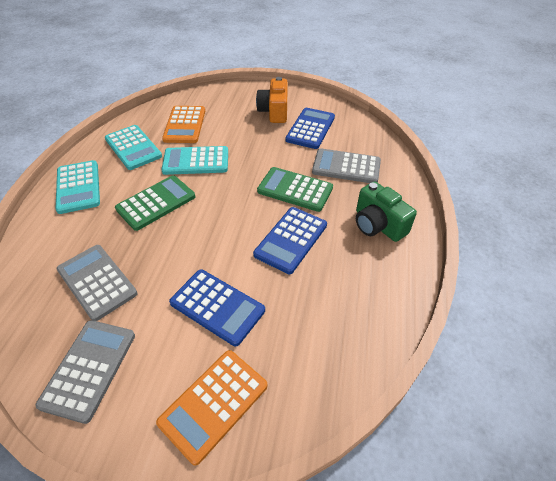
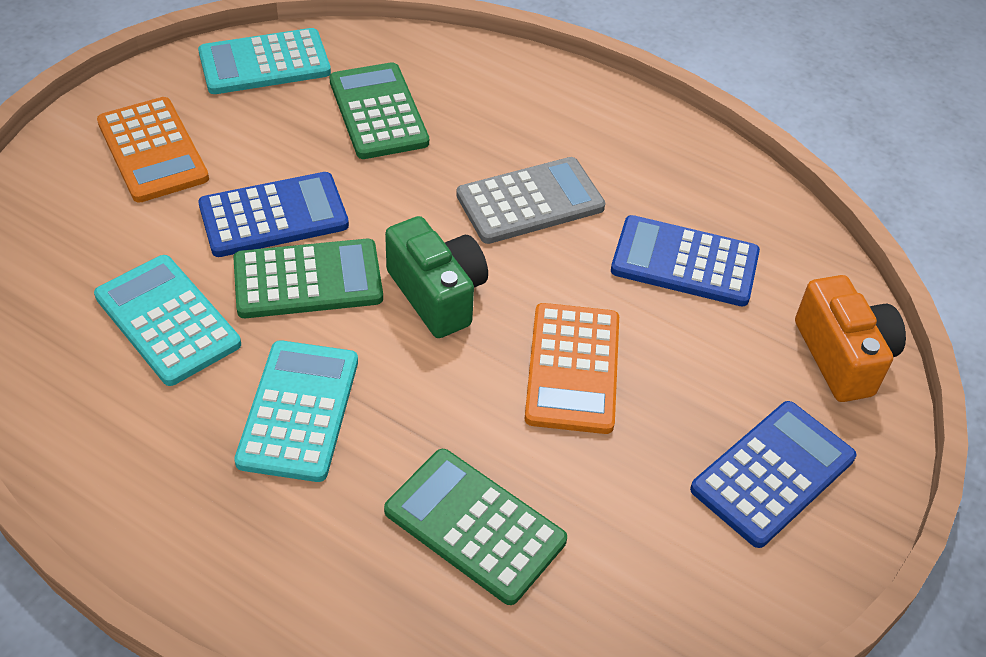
green calculator: [115,175,195,231] [257,167,333,212] = 2 -> [233,239,383,318] [329,62,429,159] [384,449,567,605] = 3
grey calculator: [35,320,135,424] [56,245,137,321] [312,149,381,183] = 3 -> [456,157,605,244] = 1

